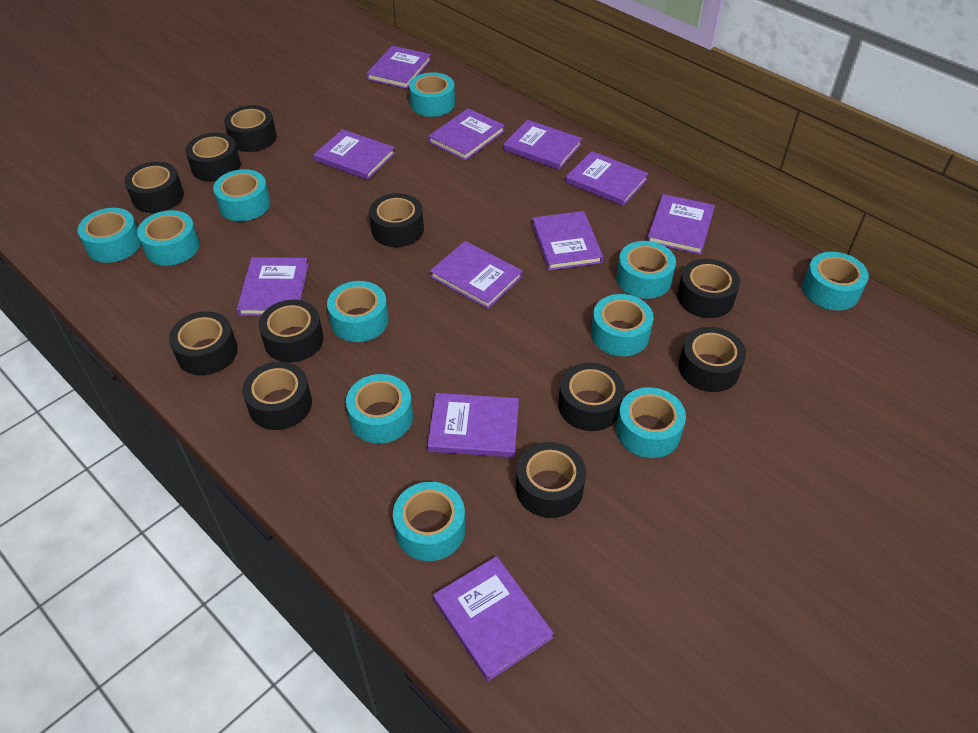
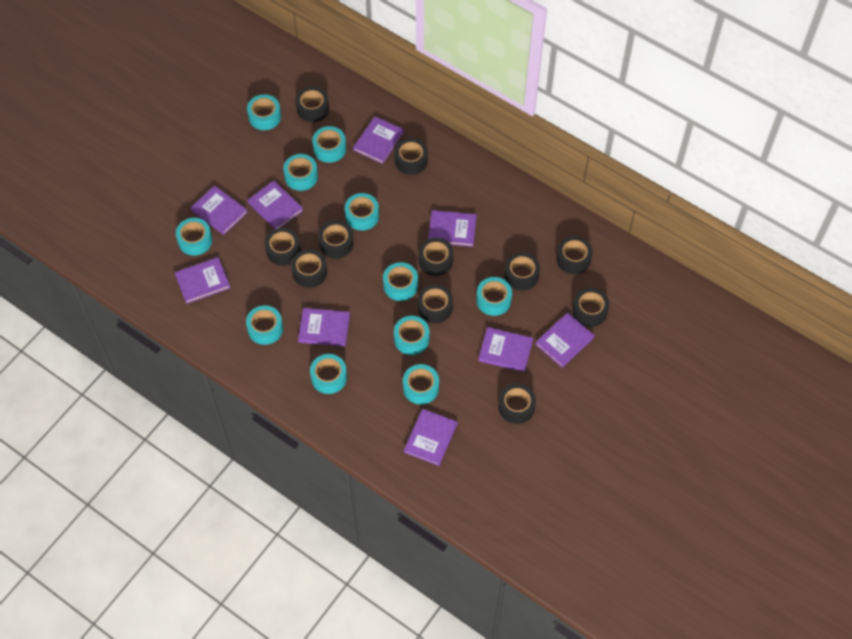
purple book: [237,257,309,316] [314,129,395,180] [366,46,431,89] [427,393,519,457] [428,108,505,160] [430,241,523,309] [433,556,554,681] [503,120,582,170] [532,211,603,271] [566,151,649,206] [647,194,715,255] = 11 -> [175,257,230,304] [191,185,248,235] [247,181,303,229] [298,308,350,347] [353,116,404,164] [404,409,457,466] [428,210,477,247] [478,327,533,372] [535,313,595,368] = 9

